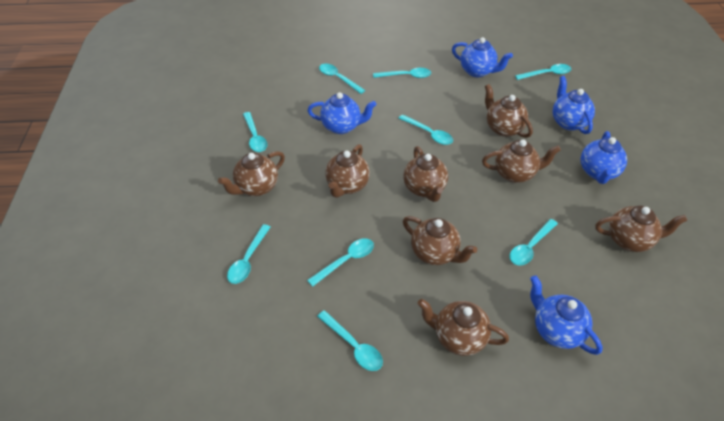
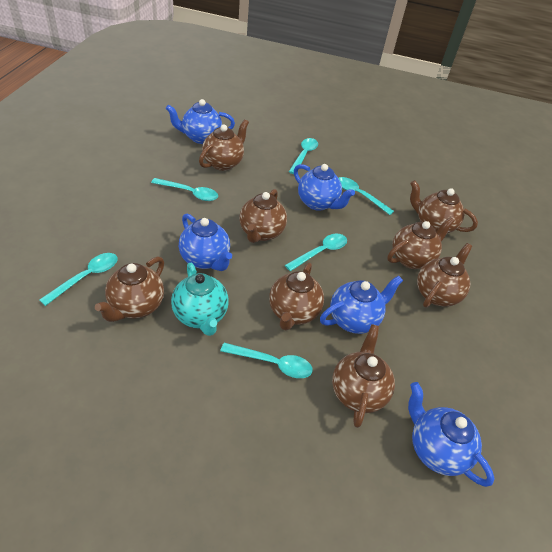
turquoise spoon: [227,224,270,284] [243,112,267,152] [307,238,374,287] [317,310,383,371] [319,64,365,94] [373,68,431,78] [398,114,453,145] [510,219,558,266] [515,64,571,80] = 9 -> [39,253,118,306] [151,178,218,201] [220,343,313,378] [285,234,347,271] [289,138,318,174] [339,177,394,215] = 6
turquoise teapot: none = 0 -> [171,263,229,336] = 1

